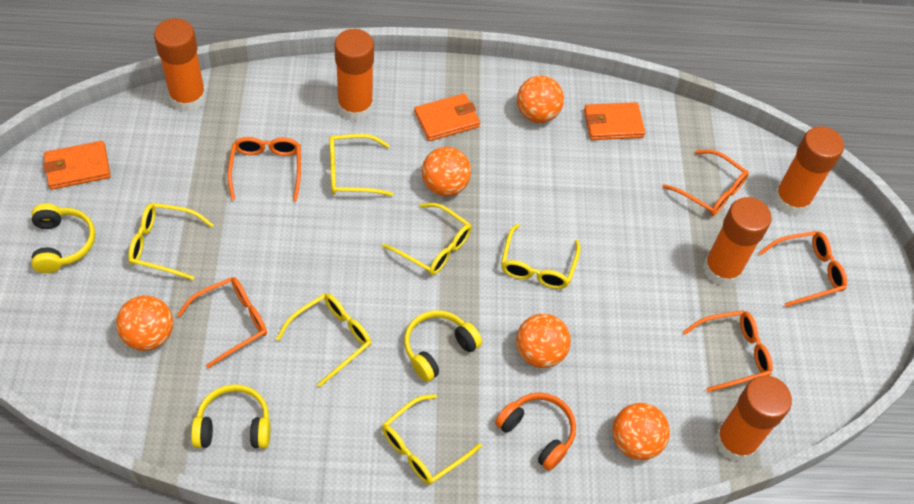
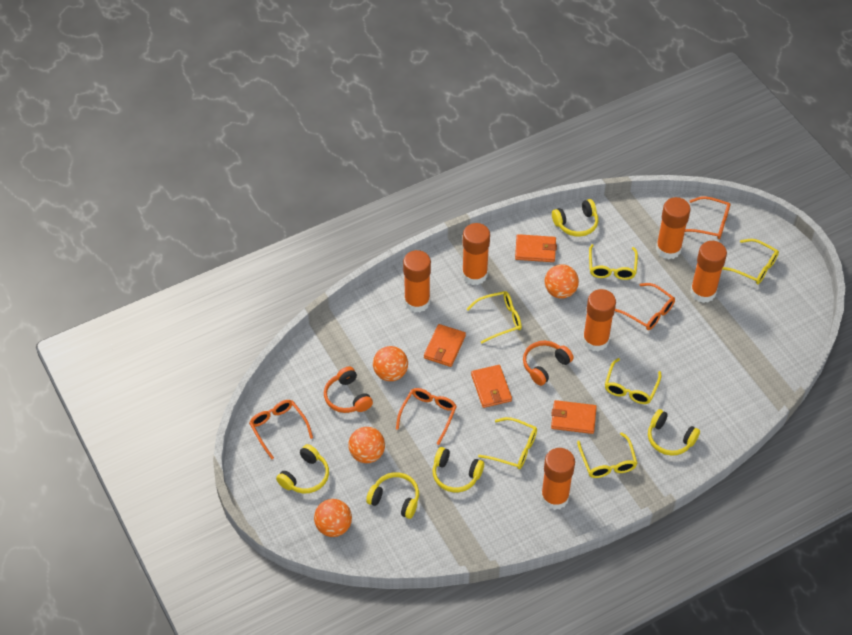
orange ball: [116,296,174,351] [422,147,471,196] [516,314,571,368] [517,76,564,123] [612,403,670,460] = 5 -> [314,499,352,537] [348,427,385,463] [373,346,408,381] [545,264,579,299] = 4
orange glasses: [177,277,267,369] [228,137,301,201] [662,150,749,216] [683,310,773,392] [759,231,847,307] = 5 -> [249,400,313,459] [396,388,457,445] [615,283,675,330] [685,196,730,239] = 4
orange glue stick: [154,18,206,112] [334,29,374,121] [703,197,772,286] [715,375,792,462] [774,126,844,216] = 5 -> [403,250,431,312] [462,223,490,285] [541,448,575,510] [583,289,616,352] [656,197,691,259] [690,241,727,303] = 6
orange headphones: [495,393,576,471] = 1 -> [324,366,373,413] [523,341,574,386] = 2
orange wallet: [43,141,111,190] [414,93,480,141] [584,102,645,140] = 3 -> [424,324,466,367] [471,365,512,408] [515,234,557,262] [551,400,597,434] = 4
yellow headphones: [31,204,95,273] [191,384,270,448] [404,310,482,382] = 3 -> [276,444,329,493] [366,472,419,519] [433,447,484,492] [552,199,598,237] [648,409,700,456] = 5

